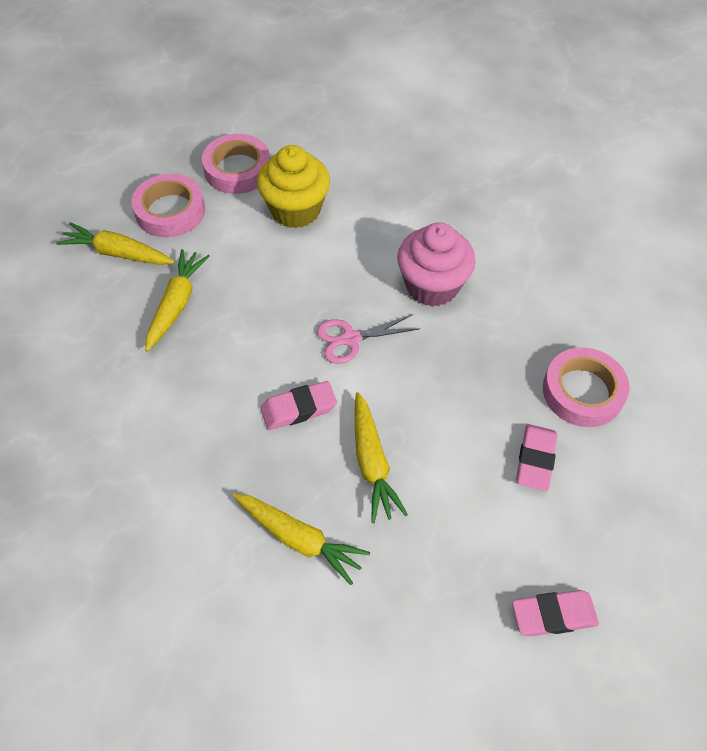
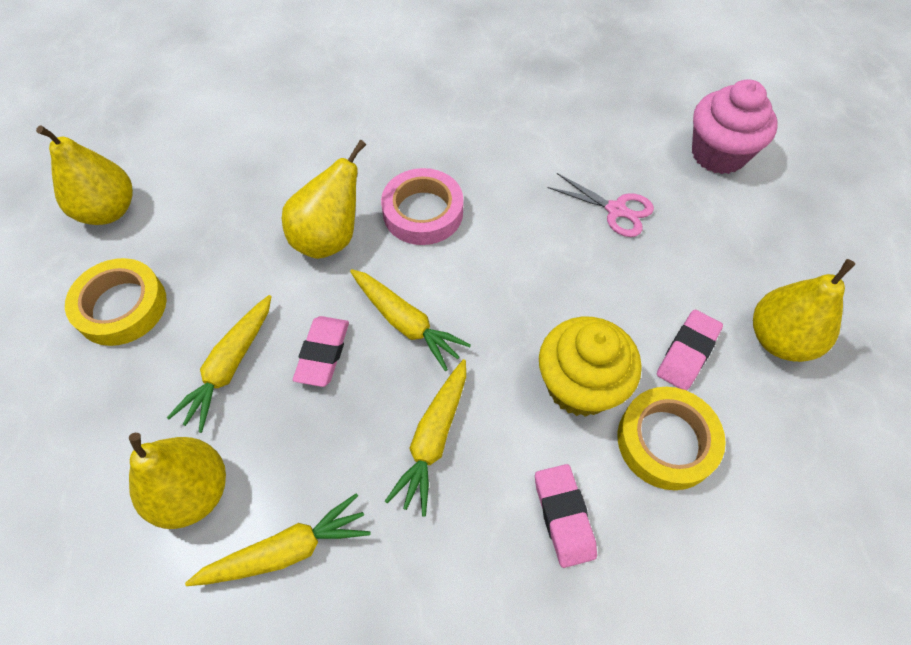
pink tape: [131,174,205,237] [202,134,270,194] [543,347,630,427] = 3 -> [381,168,463,245] = 1
yellow pear: none = 0 -> [36,126,133,225] [129,433,226,529] [282,140,366,259] [753,259,855,362] = 4
yellow tape: none = 0 -> [65,258,167,346] [617,387,726,490] = 2

